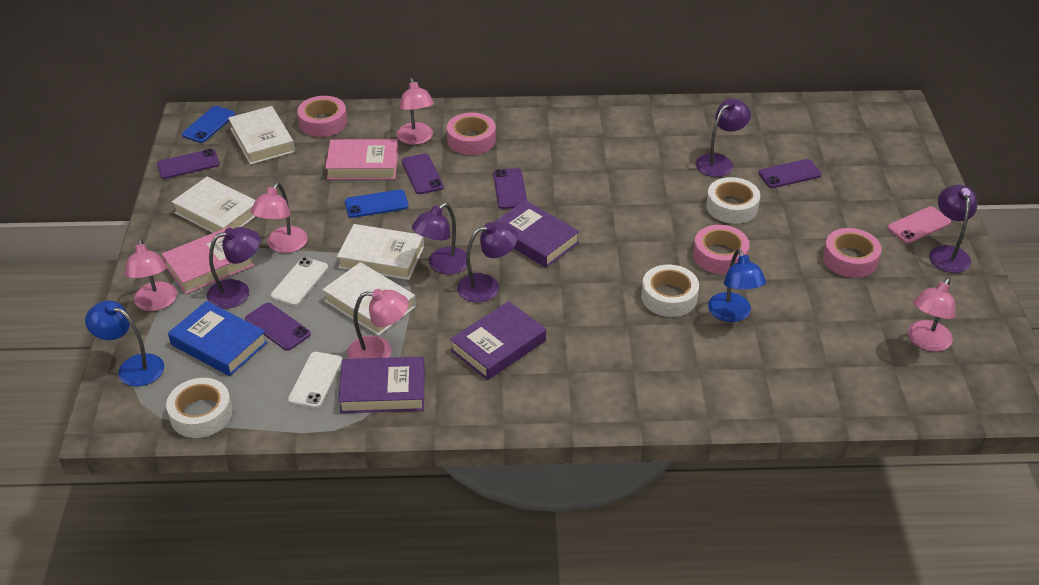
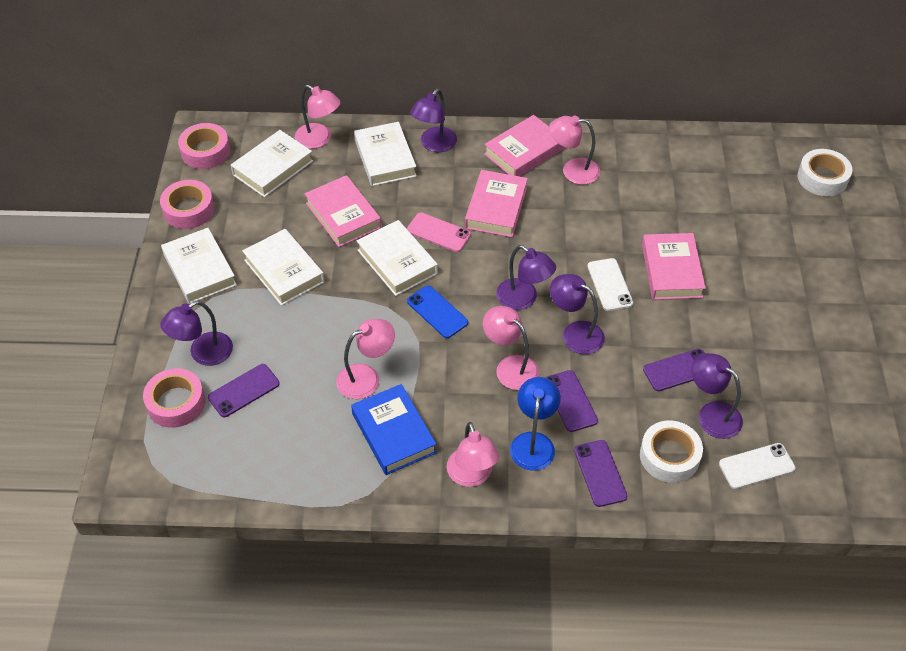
blue lamp: [85,300,164,386] [708,249,766,322] = 2 -> [510,377,561,471] = 1
blue phone: [182,106,235,143] [345,189,408,218] = 2 -> [407,285,468,338] = 1
pink book: [162,226,254,294] [325,139,398,180] = 2 -> [305,175,381,247] [465,170,528,237] [484,115,564,176] [642,233,706,300] = 4
pink tape: [297,96,347,137] [447,113,496,155] [693,225,750,274] [823,228,882,278] = 4 -> [143,368,205,428] [160,180,214,229] [178,123,230,169] = 3
purple book: [338,357,425,413] [450,301,546,380] [493,200,580,268] = 3 -> none = 0
purple phone: [157,149,220,179] [245,303,311,351] [402,154,444,194] [493,168,527,209] [758,159,822,188] = 5 -> [208,364,280,417] [545,370,598,432] [574,440,627,507] [643,349,704,391] = 4
white book: [172,177,256,233] [228,106,295,165] [322,262,416,336] [337,224,424,280] = 4 -> [161,228,237,304] [231,130,313,197] [242,229,325,306] [354,122,417,186] [357,220,438,296] = 5
white tape: [166,378,233,438] [641,265,699,317] [706,177,760,224] = 3 -> [640,421,703,483] [797,149,853,196] = 2

